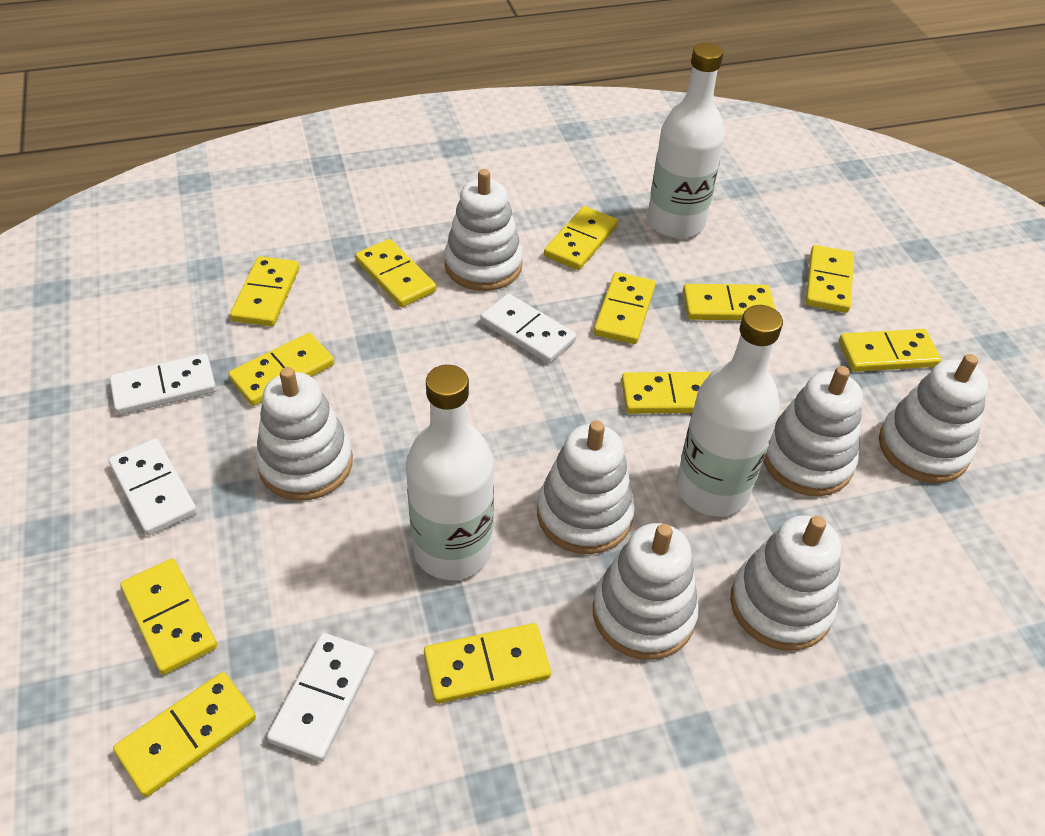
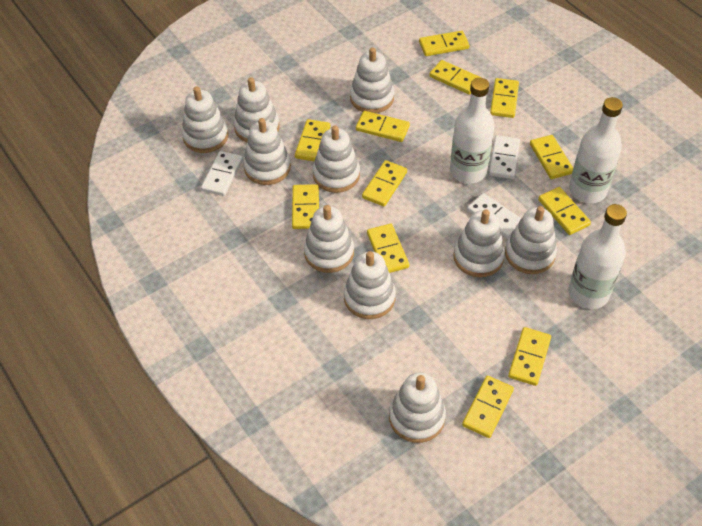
white domino: [109,438,197,536] [110,354,216,415] [267,633,375,762] [480,294,577,364] = 4 -> [201,151,243,196] [467,193,521,239] [489,135,520,179] = 3
white stacking toy: [255,367,353,501] [444,169,523,291] [537,421,635,554] [593,523,699,660] [730,515,841,651] [763,366,863,496] [879,354,988,483] = 7 -> [182,86,229,153] [234,77,280,142] [243,118,291,185] [304,205,354,273] [313,126,360,193] [344,251,396,319] [350,48,394,113] [389,372,446,443] [453,209,505,277] [505,206,557,274] = 10

